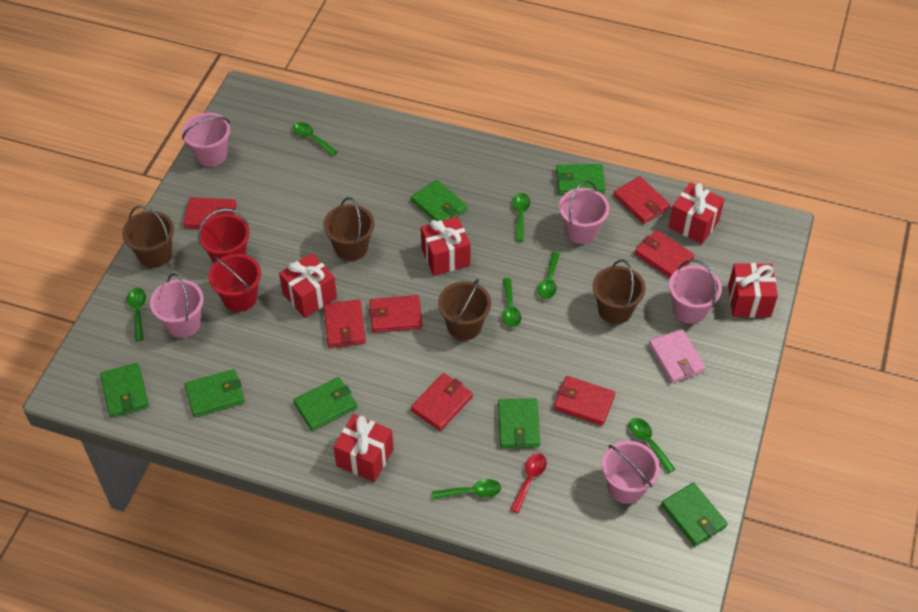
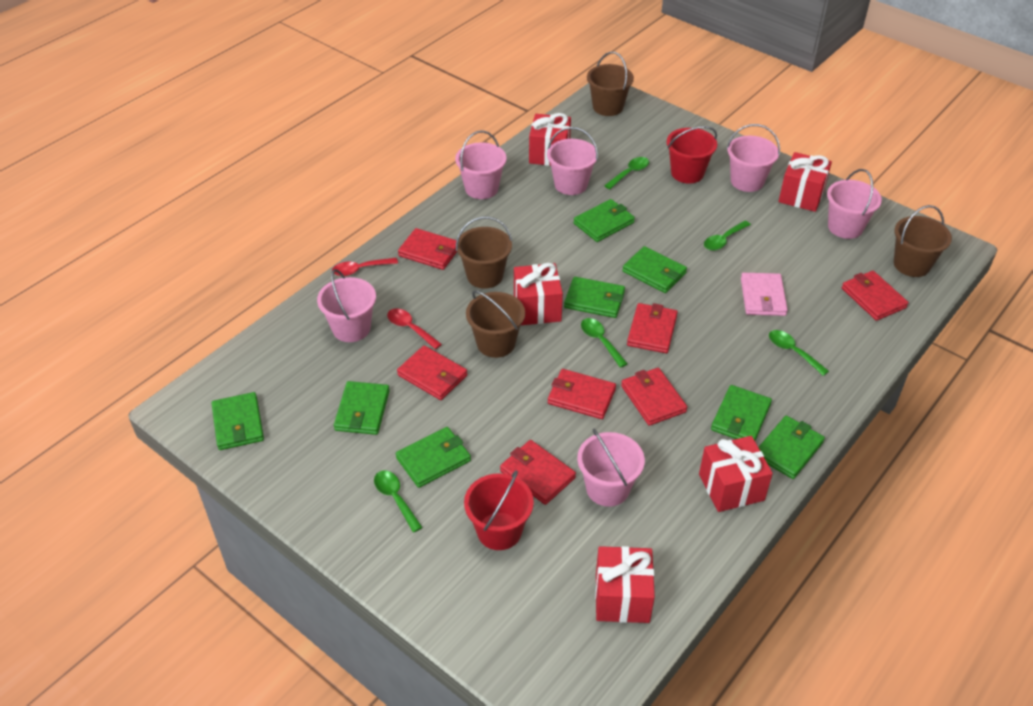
green spoon: [127,288,146,341] [293,122,338,156] [432,479,501,499] [502,278,521,328] [513,193,530,242] [538,252,560,299] [629,418,675,473] = 7 -> [374,470,423,533] [581,318,628,368] [604,157,649,189] [704,221,751,251] [769,330,829,376] = 5
green wallet: [100,363,149,418] [185,369,245,417] [293,377,357,431] [411,180,467,221] [498,399,540,448] [556,164,605,195] [661,483,728,546] = 7 -> [212,392,264,450] [334,381,390,435] [396,427,471,488] [564,277,625,318] [574,199,635,242] [622,246,687,293] [711,385,772,441] [758,416,825,479] = 8
pink bucket: [150,273,204,338] [182,113,230,167] [559,181,609,244] [602,441,660,504] [669,259,722,324] = 5 -> [317,269,376,342] [455,131,507,199] [547,127,598,195] [577,429,645,507] [727,124,780,192] [827,169,882,239] = 6
red spoon: [510,453,547,513] = 1 -> [332,258,398,276] [387,308,442,349] = 2

